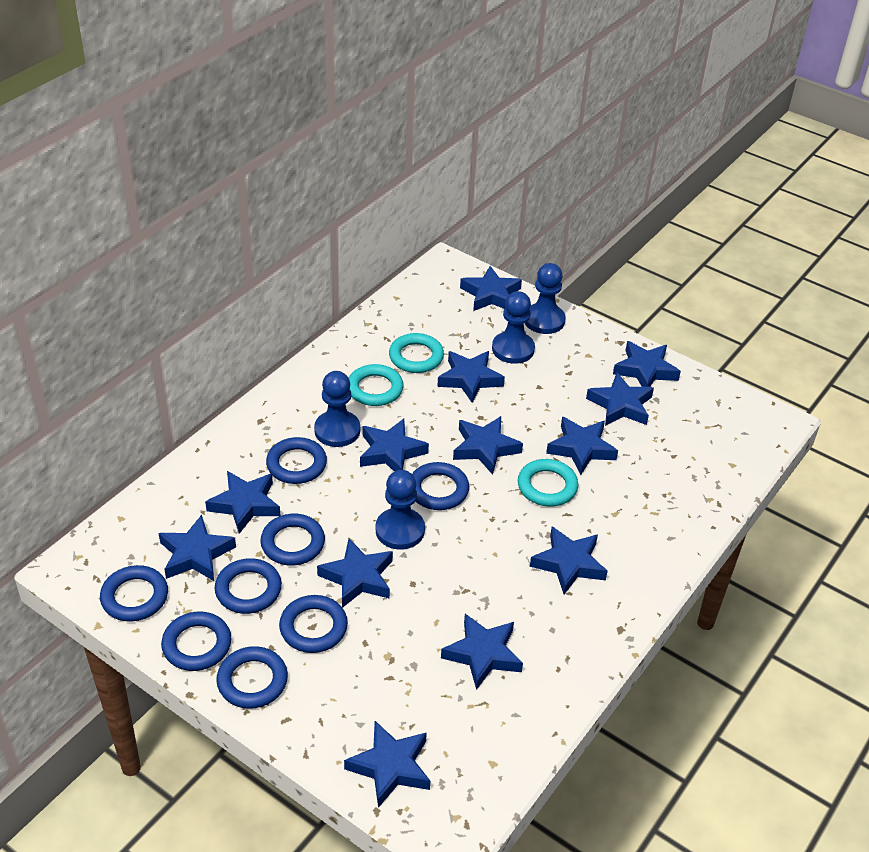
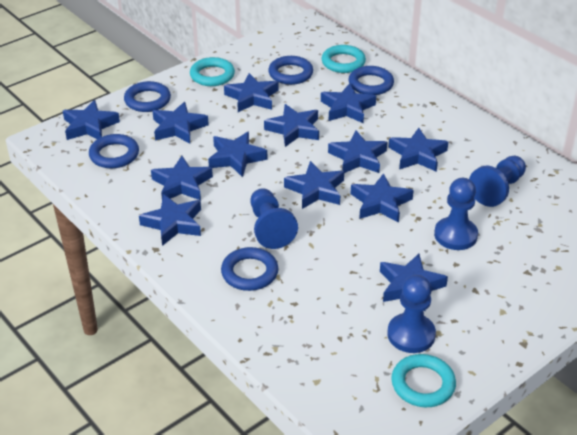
blue ring: [100,565,168,622] [161,611,231,671] [215,558,282,614] [216,646,288,709] [260,514,325,566] [266,437,327,484] [279,595,348,653] [412,462,469,510] = 8 -> [89,134,139,168] [124,81,171,112] [221,247,278,291] [268,56,313,85] [348,66,394,95] = 5

